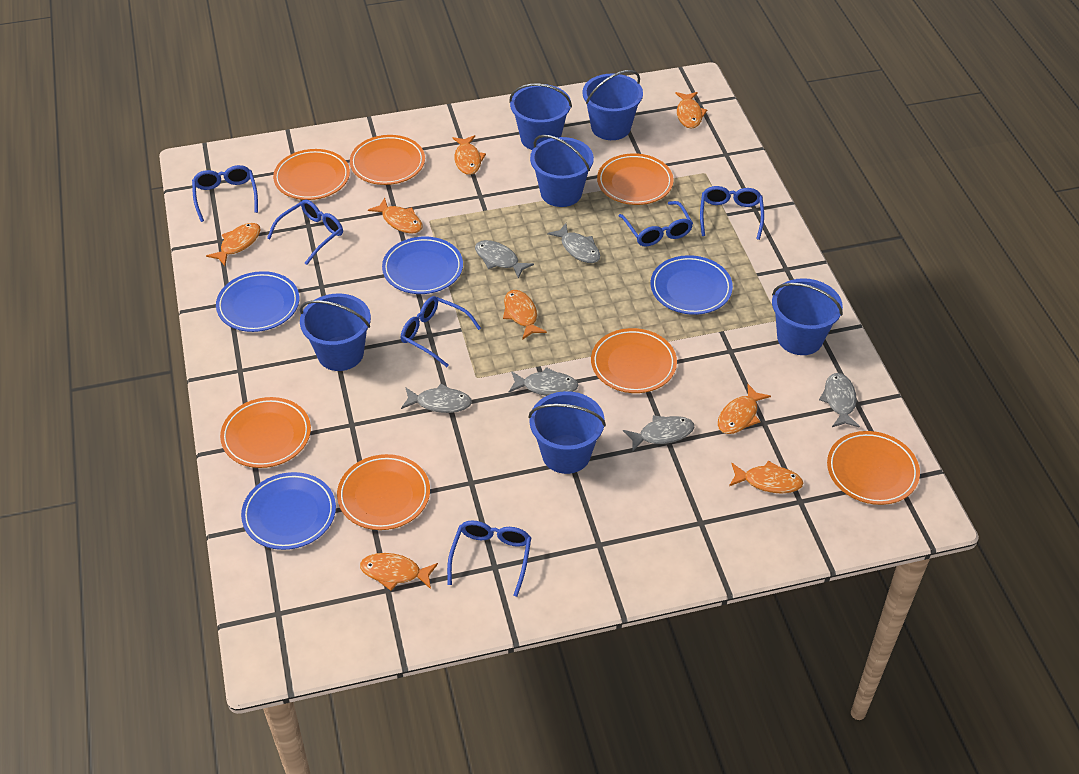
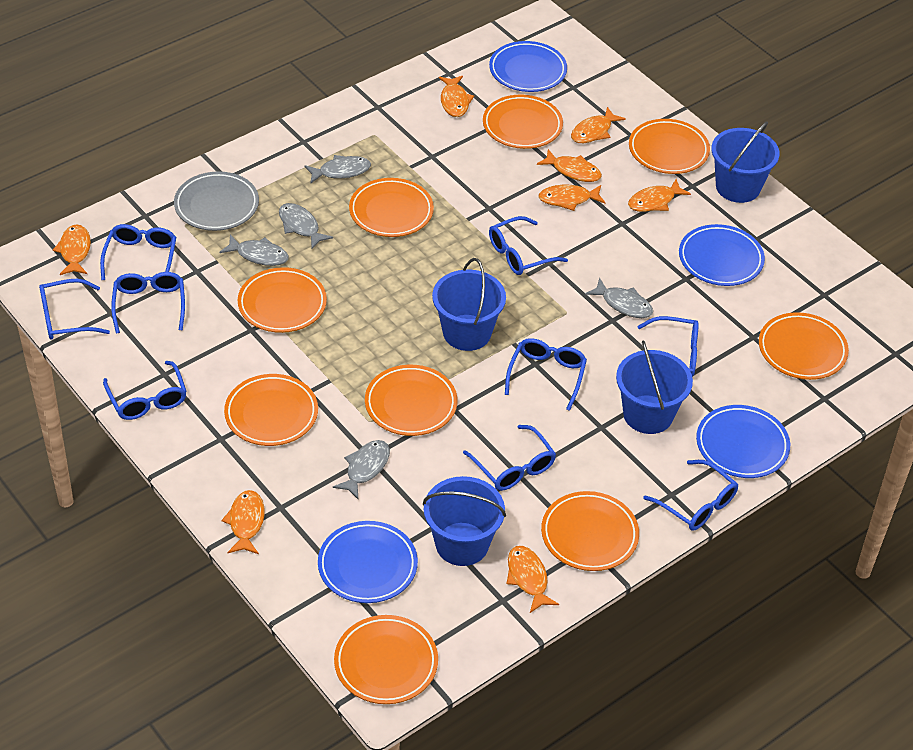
blue bucket: [300,293,371,371] [509,84,572,150] [528,391,606,474] [530,135,594,207] [582,70,643,140] [772,278,843,355] = 6 -> [423,476,506,566] [432,258,506,351] [616,340,693,434] [711,122,780,203] = 4
blue glasses: [192,165,258,222] [267,199,343,265] [401,296,481,367] [447,520,531,597] [619,201,693,246] [700,186,764,240] = 6 -> [39,279,110,339] [100,224,176,280] [103,361,187,420] [111,272,185,334] [463,425,556,491] [489,216,568,275] [505,338,587,411] [638,316,699,377] [643,460,738,531] = 9
grey fish: [401,384,472,413] [475,240,534,279] [509,367,579,396] [547,223,600,263] [623,415,694,452] [819,373,860,428] = 6 -> [219,235,289,266] [279,203,333,249] [304,155,371,184] [333,440,390,499] [585,278,653,318] = 5
grey plate: none = 0 -> [174,171,259,231] = 1
orange plate: [220,397,311,468] [273,149,350,200] [337,454,430,530] [350,135,425,185] [591,328,677,393] [597,153,674,205] [827,431,920,505] = 7 -> [224,374,318,446] [238,267,327,333] [334,615,438,704] [349,178,434,237] [365,365,457,436] [483,95,563,149] [541,491,639,571] [629,119,710,174] [759,312,849,380] = 9

